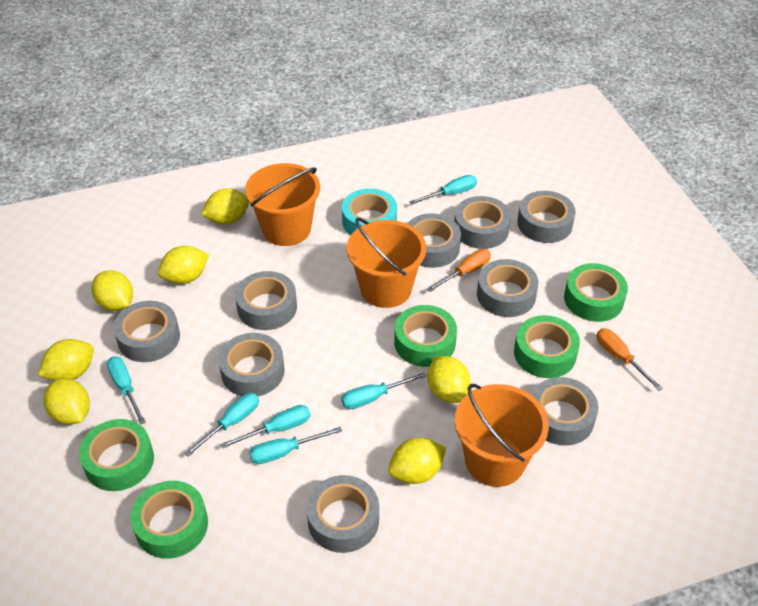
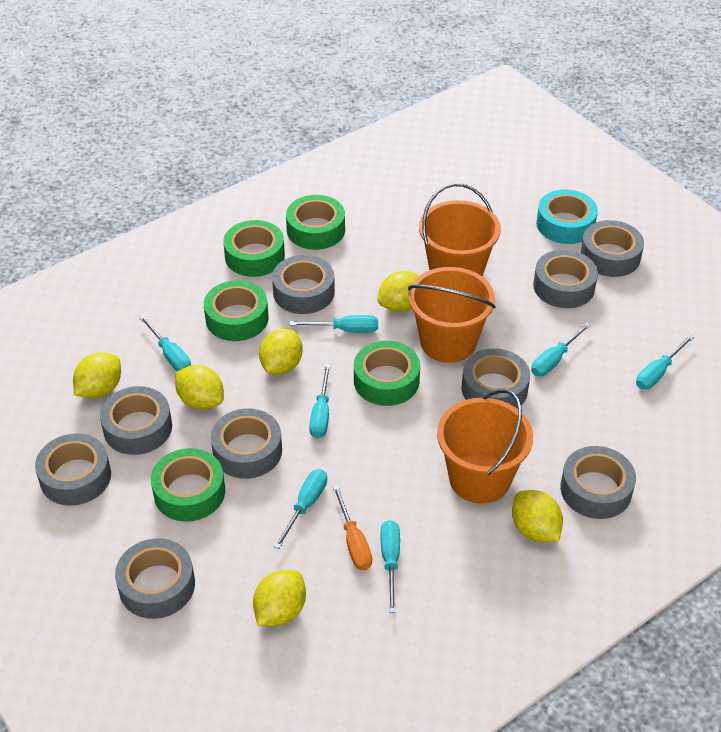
orange screwdriver: [427,249,491,292] [597,328,663,391] = 2 -> [333,485,372,570] = 1
turquoise screwdriver: [107,357,146,425] [185,393,259,457] [221,405,311,448] [249,427,342,464] [341,372,427,409] [409,175,477,204] = 6 -> [139,315,191,371] [274,469,327,549] [290,315,378,333] [309,364,331,438] [381,520,400,613] [531,323,591,376] [636,335,694,389] = 7
yellow lemon: [38,339,94,381] [44,379,90,425] [91,270,133,311] [158,246,209,284] [201,188,249,224] [388,437,446,484] [427,356,471,403] = 7 -> [73,353,121,399] [175,365,224,410] [253,570,306,626] [259,329,303,375] [377,271,419,312] [512,490,563,542] = 6

